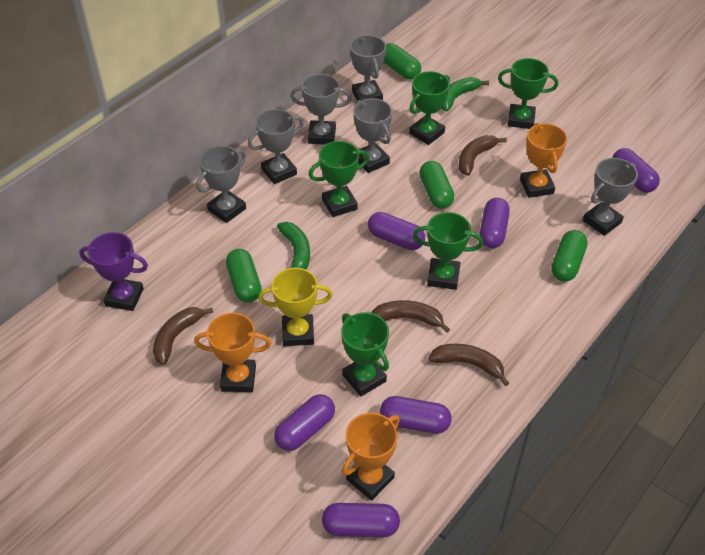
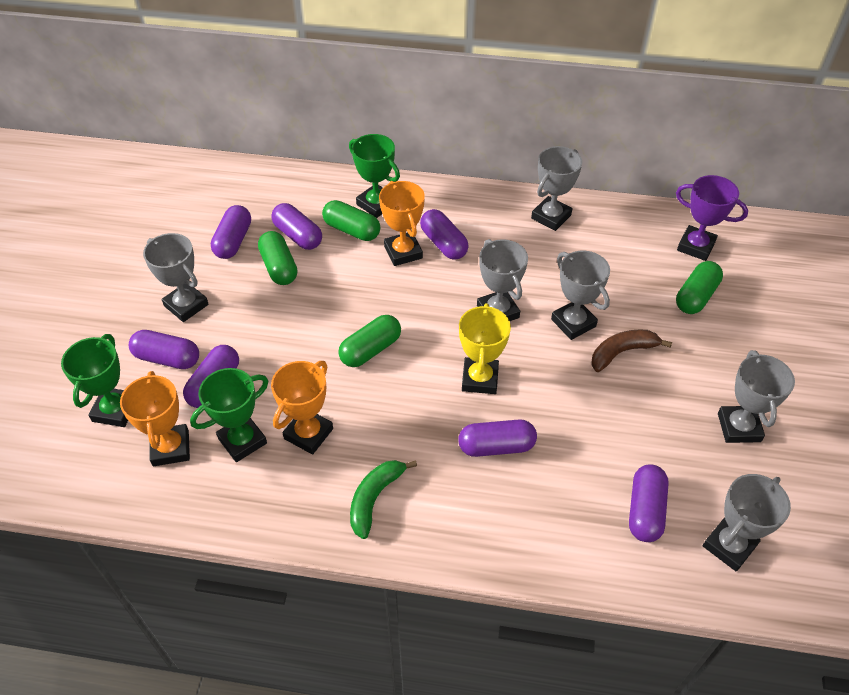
brown banana: [153,307,213,365] [372,300,450,333] [428,344,509,386] [459,135,507,176] = 4 -> [591,330,672,372] = 1
green banana: [277,222,310,269] [441,77,489,112] = 2 -> [350,460,417,539] = 1
green trophy: [309,141,369,217] [341,312,389,397] [409,71,450,145] [413,212,483,290] [498,58,558,129] = 5 -> [61,334,128,427] [190,368,268,462] [349,134,400,218] = 3
purple capsule: [274,394,335,451] [322,503,400,537] [368,212,425,250] [380,396,452,434] [479,198,510,248] [612,148,660,193] = 6 -> [129,330,199,369] [183,345,239,408] [211,205,251,259] [271,203,322,250] [420,209,469,260] [458,420,537,457] [629,464,669,542] = 7

